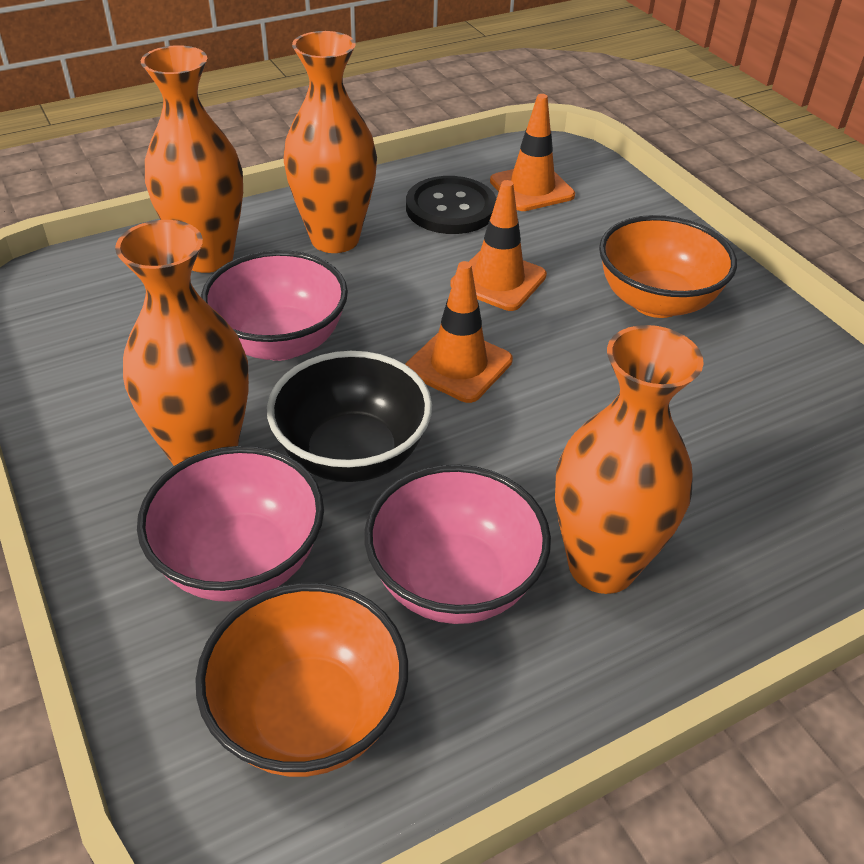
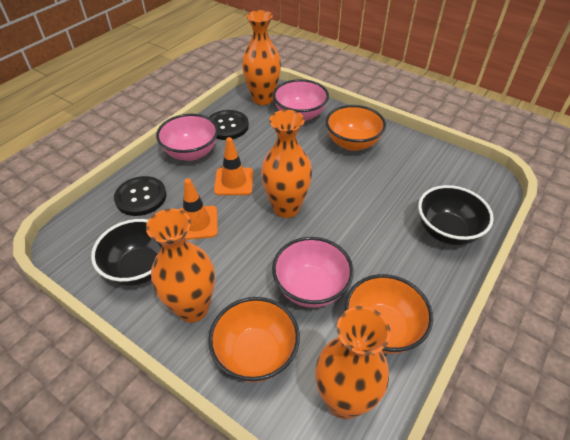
black bowl: [267,351,432,482] = 1 -> [91,219,162,286] [418,185,494,245] = 2
black button: [406,176,496,234] = 1 -> [114,176,166,216] [209,110,249,140] = 2
orange bowl: [195,583,408,777] [599,215,737,318] = 2 -> [208,297,300,382] [326,105,386,151] [345,274,433,354] = 3
orange traffic cone: [405,261,513,403] [450,180,547,311] [490,94,575,211] = 3 -> [179,178,218,240] [214,137,253,195] = 2

